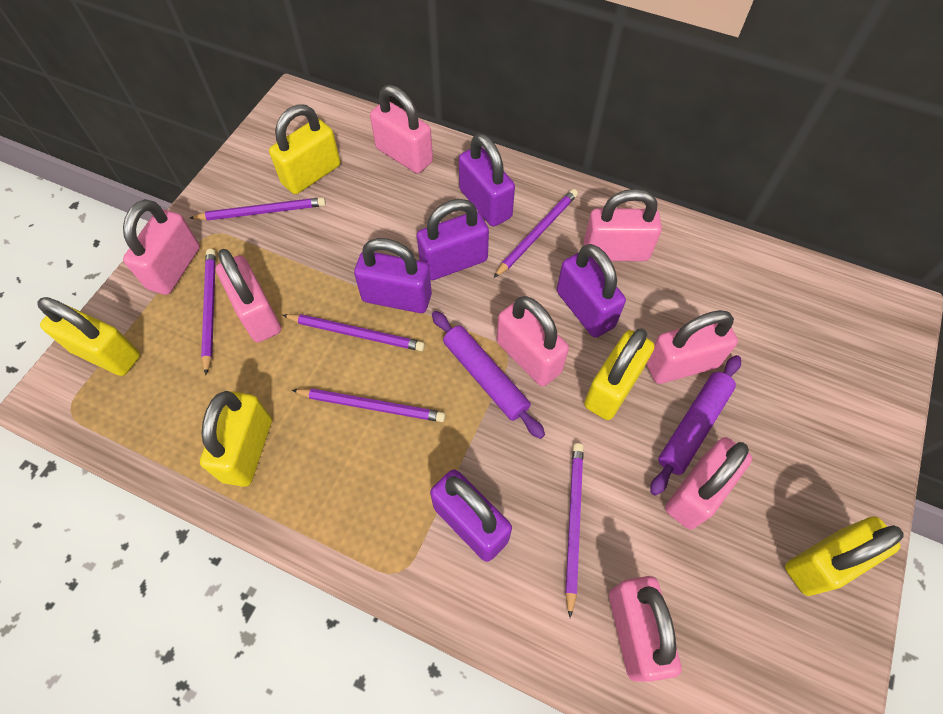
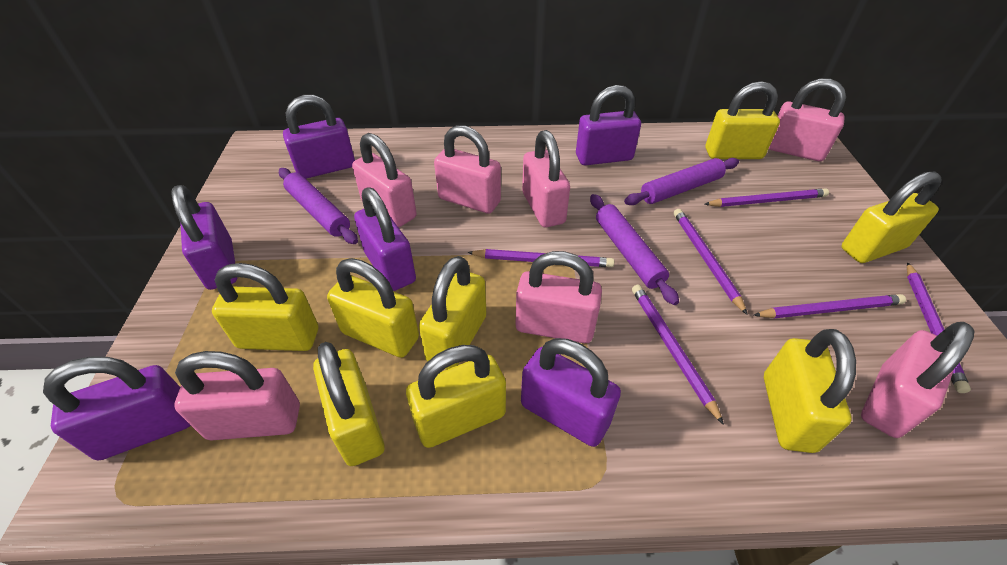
pink padlock: [123,199,200,295] [216,249,281,342] [370,85,433,173] [497,296,569,387] [584,189,662,261] [609,576,682,682] [646,310,738,384] [665,437,752,529] = 8 -> [174,351,300,440] [352,133,417,227] [434,125,501,213] [515,251,602,343] [522,130,570,227] [769,78,846,161] [861,322,974,438] = 7
purple padlock: [354,238,432,313] [417,199,489,280] [430,470,512,562] [459,133,515,227] [557,244,626,338] = 5 -> [43,357,191,461] [171,185,237,290] [283,95,355,179] [354,187,416,291] [521,338,621,447] [576,85,641,165] = 6
purple rolling pin: [432,311,545,439] [650,355,741,496] = 2 -> [279,168,358,244] [590,194,679,305] [624,158,739,205] = 3
yellow padlock: [38,297,140,376] [200,391,272,487] [269,104,340,194] [584,328,654,420] [785,517,903,596] = 5 -> [212,263,318,351] [313,342,385,466] [327,258,419,358] [406,345,506,448] [419,256,486,369] [706,81,780,159] [764,329,856,453] [842,172,942,263] = 8

